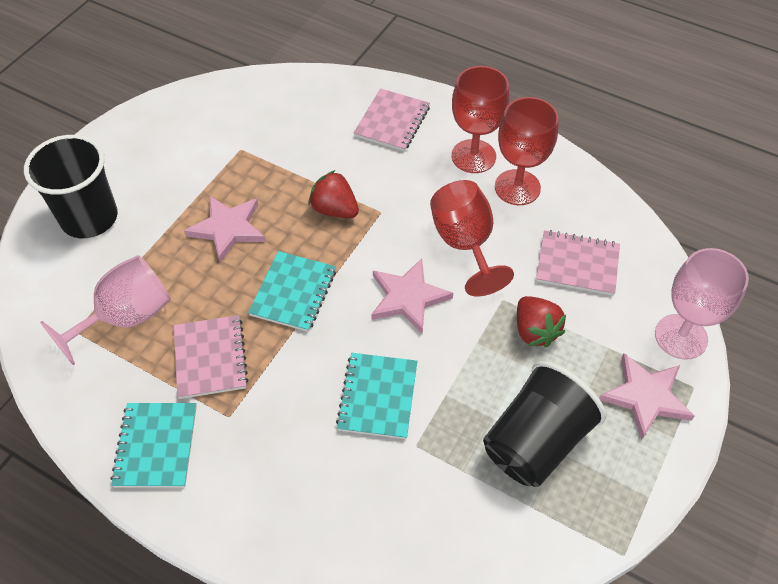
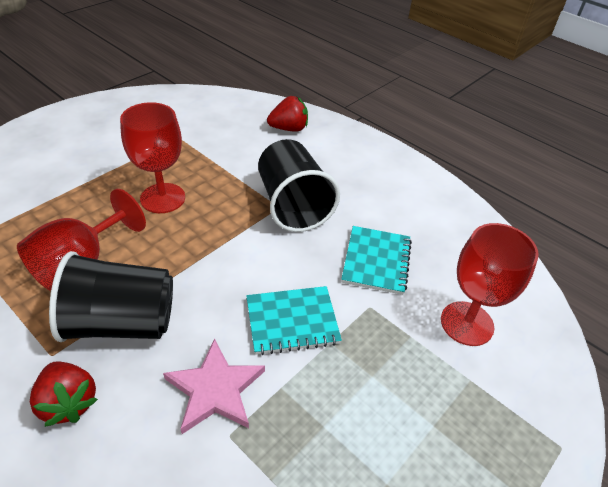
pink goblet: [40,255,171,365] [655,248,749,360] = 2 -> none = 0
pink notebook: [174,315,248,399] [354,88,430,151] [536,230,620,296] = 3 -> none = 0
pink star: [184,195,266,262] [371,258,453,334] [599,353,695,440] = 3 -> [163,338,265,434] = 1
turquoise notebook: [111,403,197,488] [248,251,336,332] [336,353,417,439] = 3 -> [246,286,342,355] [341,226,412,295] = 2

